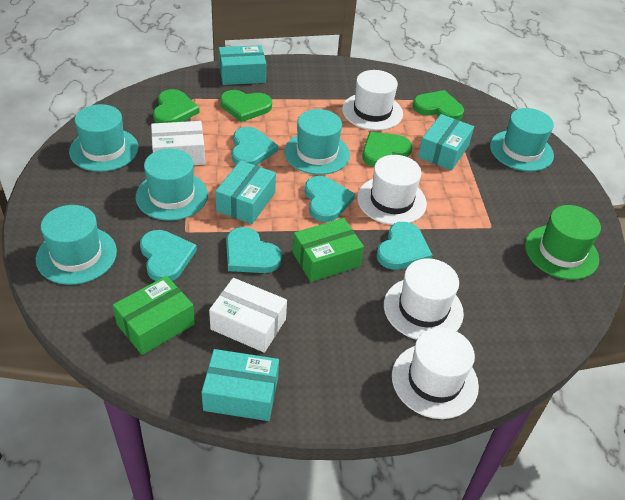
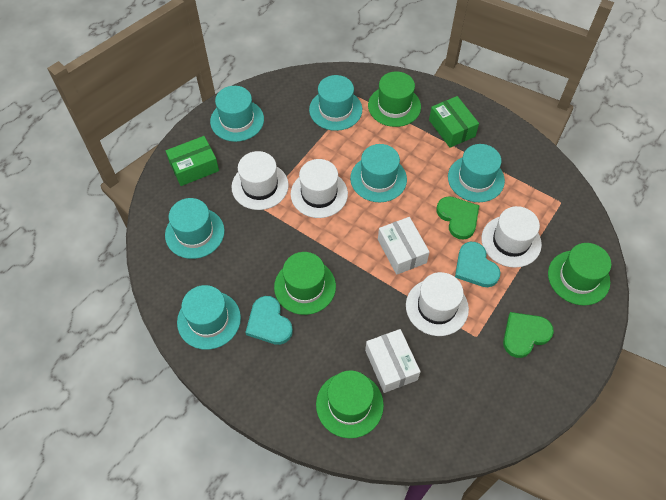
green hat: [525,205,601,280] = 1 -> [274,252,336,315] [316,370,384,438] [368,71,421,127] [548,243,611,305] = 4
green heart: [153,89,200,123] [220,90,272,122] [362,132,412,167] [413,90,464,120] = 4 -> [436,196,480,240] [503,312,554,358] = 2
turquoise box: [202,349,279,421] [215,160,276,224] [219,45,266,85] [418,114,474,171] = 4 -> none = 0
turquoise hat: [36,205,117,285] [69,104,139,172] [136,148,208,221] [284,109,350,175] [490,108,554,171] = 5 -> [165,198,225,259] [177,285,241,350] [210,86,264,142] [309,75,362,131] [350,144,407,202] [448,144,505,202] = 6
turquoise heart: [140,230,197,281] [226,227,282,273] [232,127,278,165] [305,176,355,222] [376,222,432,270] = 5 -> [245,296,293,345] [455,242,500,287] = 2

